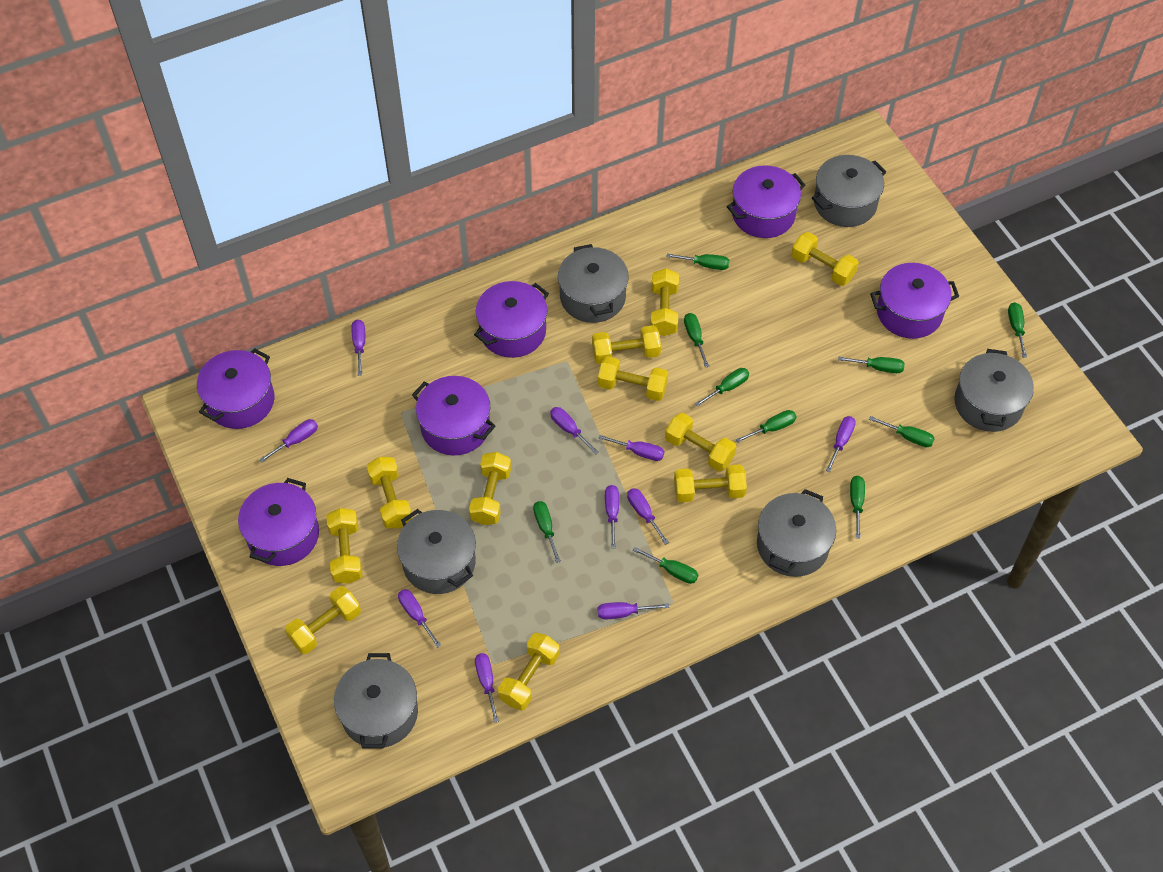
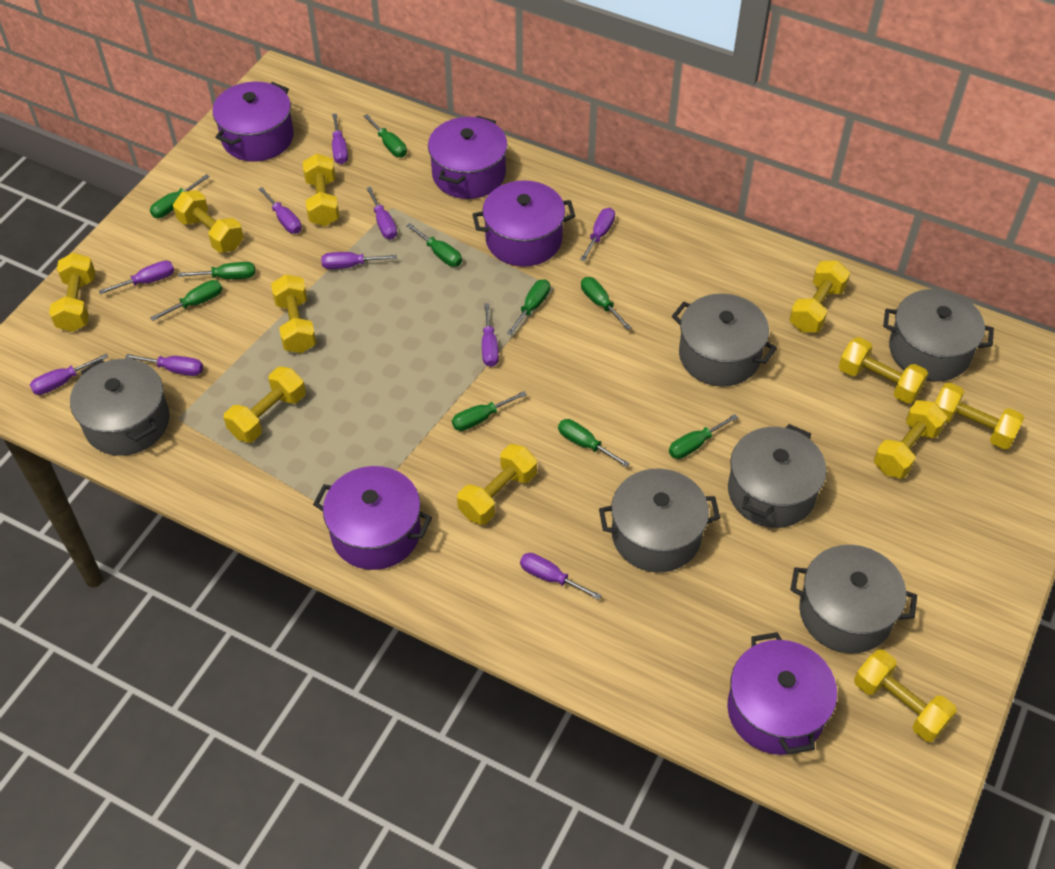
purple pot: [197,348,275,429] [238,478,319,566] [412,376,496,456] [474,281,549,358] [727,165,806,238] [870,263,959,339] = 6 -> [213,82,294,162] [313,466,432,570] [428,116,508,199] [472,180,575,267] [727,632,837,755] = 5

